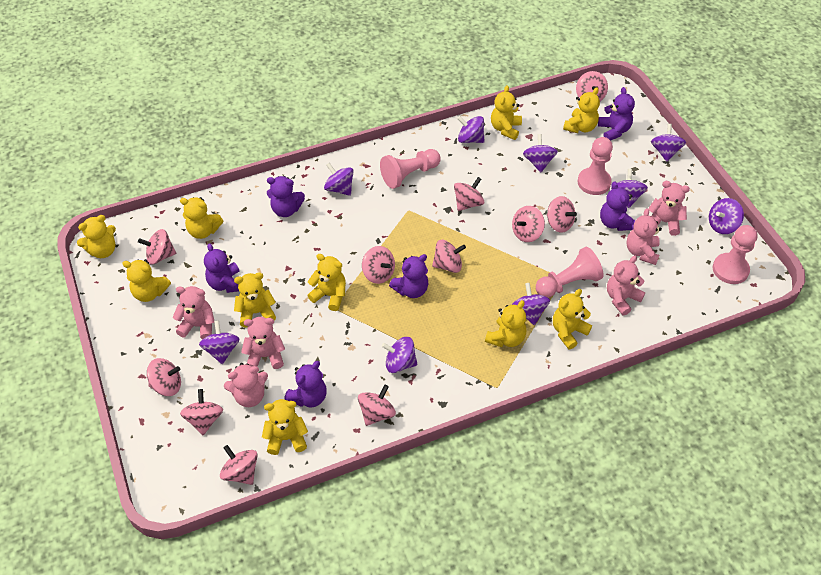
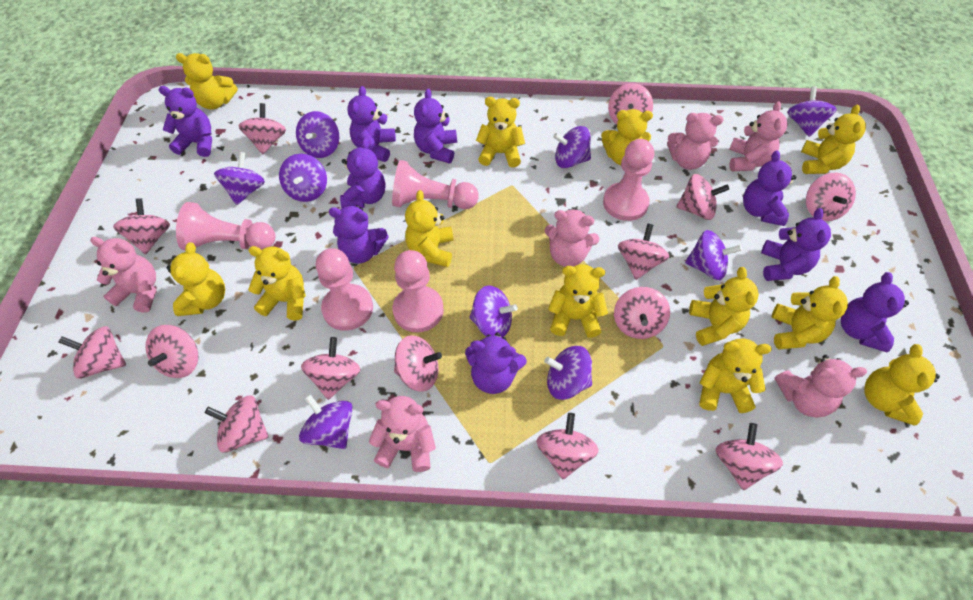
pink pawn: [380,149,441,189] [536,247,604,298] [578,137,613,195] [713,225,757,284] = 4 -> [176,202,275,250] [316,248,373,331] [392,160,479,209] [392,250,444,332] [603,139,654,221] = 5
pink spinning top: [138,229,177,264] [147,358,181,396] [180,389,223,435] [220,445,258,485] [358,385,396,426] [362,246,395,284] [432,240,466,273] [454,177,485,211] [512,206,545,242] [547,196,577,233] [576,71,608,101] = 11 -> [59,326,126,379] [113,198,170,254] [145,325,198,378] [204,395,268,452] [239,103,286,154] [301,337,361,400] [394,335,442,392] [536,413,599,479] [608,83,653,125] [614,287,670,339] [618,223,669,280] [676,174,729,220] [716,423,783,490] [806,172,856,221] = 14
purple teddy bear: [204,243,240,293] [267,176,305,217] [285,361,327,407] [389,254,429,298] [598,87,635,141] [600,181,635,231] = 6 -> [159,86,212,157] [329,205,389,263] [340,138,385,208] [347,86,396,162] [414,88,457,164] [465,332,527,394] [743,151,797,226] [761,208,831,281] [841,272,909,352] = 9
yellow teddy bear: [77,215,116,258] [122,259,171,302] [180,197,223,239] [234,272,276,328] [262,399,308,455] [307,254,346,311] [485,300,526,347] [491,85,522,140] [553,289,592,349] [563,87,600,133] = 10 -> [167,242,225,316] [176,53,238,110] [248,246,306,321] [405,190,454,267] [476,97,525,168] [548,264,608,338] [601,109,653,165] [689,267,759,346] [699,338,772,413] [772,276,848,349] [801,105,866,174] [864,344,940,425] = 12

